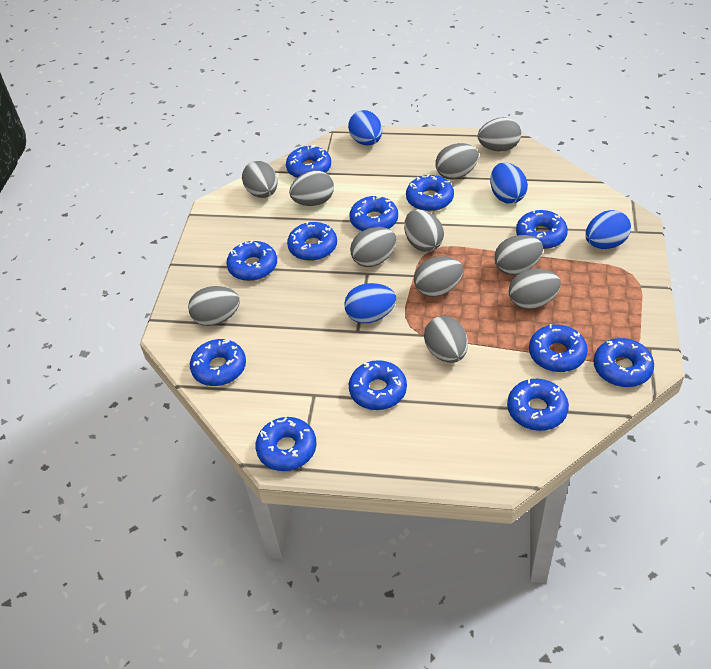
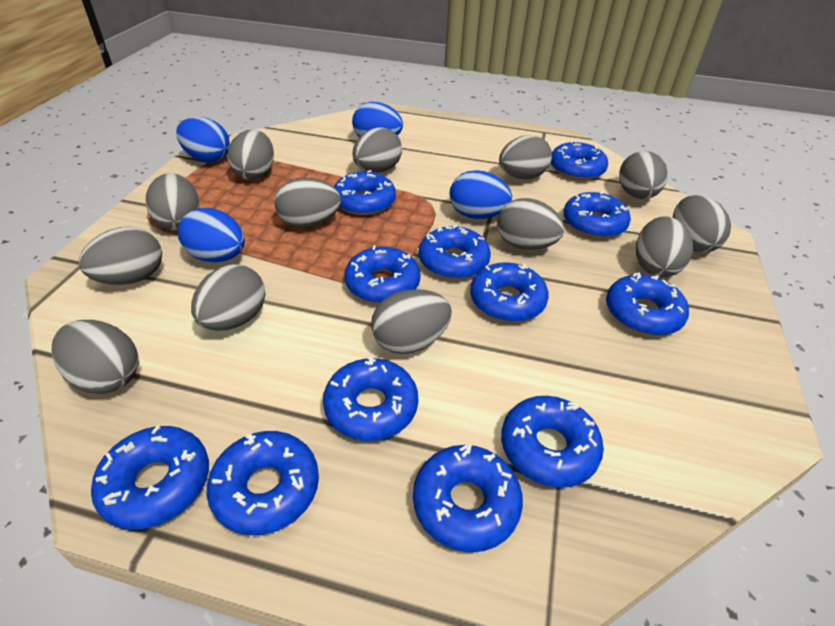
grey egg: [188,286,240,326] [242,161,277,198] [289,170,334,206] [350,227,396,267] [404,209,444,252] [414,256,463,297] [424,316,468,363] [436,143,479,180] [478,117,521,151] [494,235,543,275] [509,269,561,309] = 11 -> [52,320,139,394] [79,227,162,285] [146,173,200,230] [191,264,265,331] [227,130,274,180] [275,177,341,228] [353,127,402,173] [371,289,452,354] [497,198,565,250] [499,135,552,179] [619,151,668,199] [636,216,693,277] [673,195,731,253] = 13

